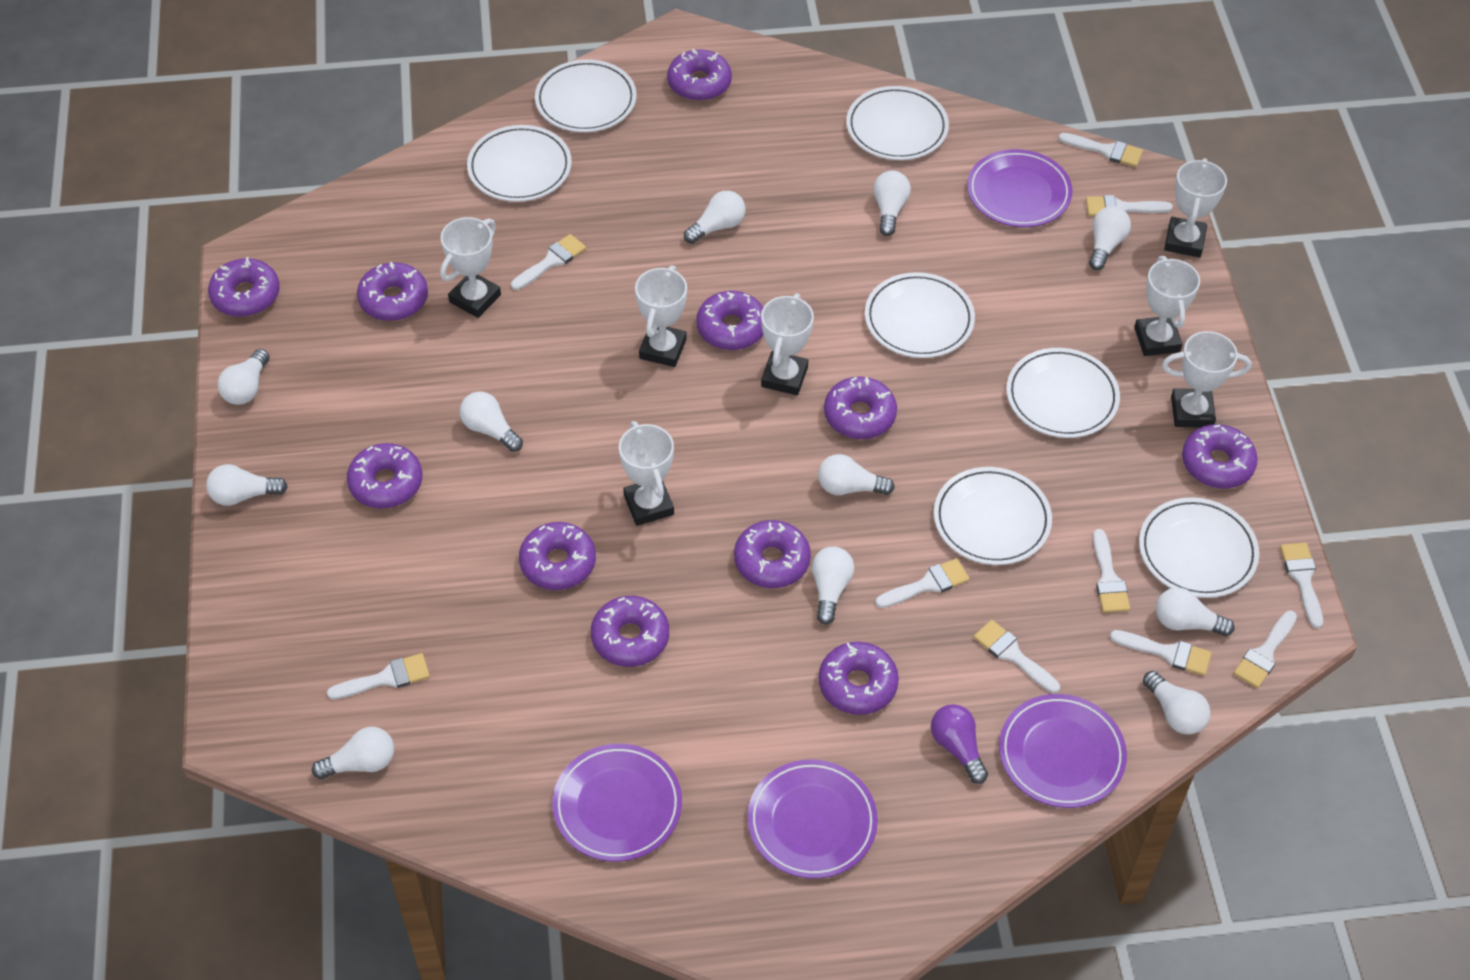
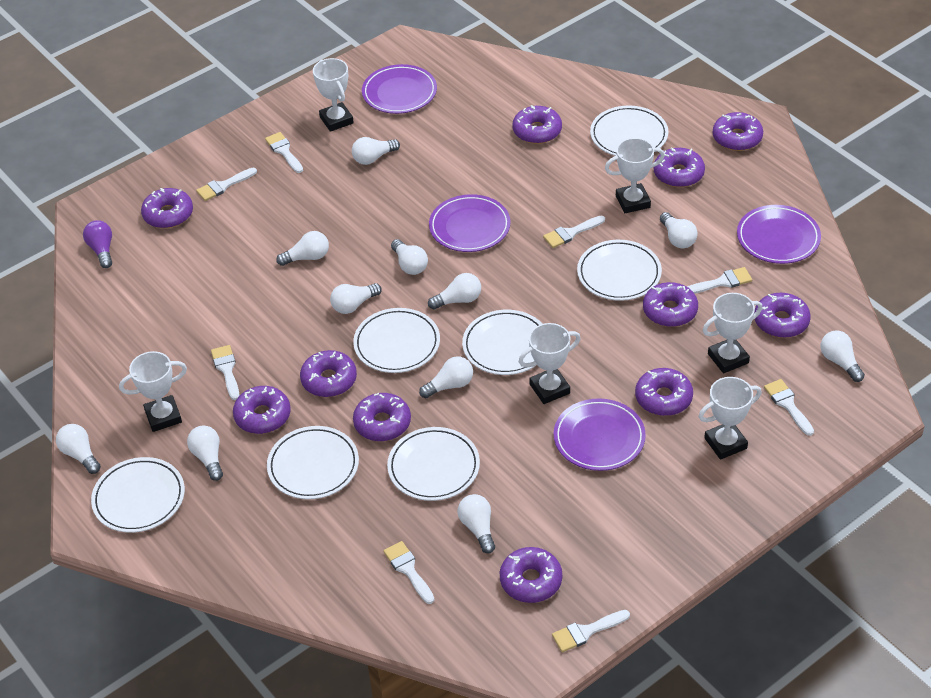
white brush: [327,653,430,699] [511,234,586,290] [875,558,970,608] [974,620,1060,693] [1058,133,1143,167] [1086,195,1173,216] [1093,529,1130,613] [1110,630,1212,676] [1234,611,1297,688] [1280,543,1323,628] = 10 -> [196,168,257,201] [211,345,240,400] [265,132,303,173] [383,541,434,604] [543,216,605,248] [552,610,630,652] [687,267,752,294] [764,379,814,436] = 8
white trophy: [440,217,501,318] [619,421,674,526] [635,265,687,367] [761,293,814,395] [1134,256,1200,356] [1162,331,1251,428] [1164,158,1227,258] = 7 -> [119,351,187,432] [313,58,354,132] [519,323,581,404] [605,138,665,213] [699,377,762,460] [703,293,763,373] = 6

